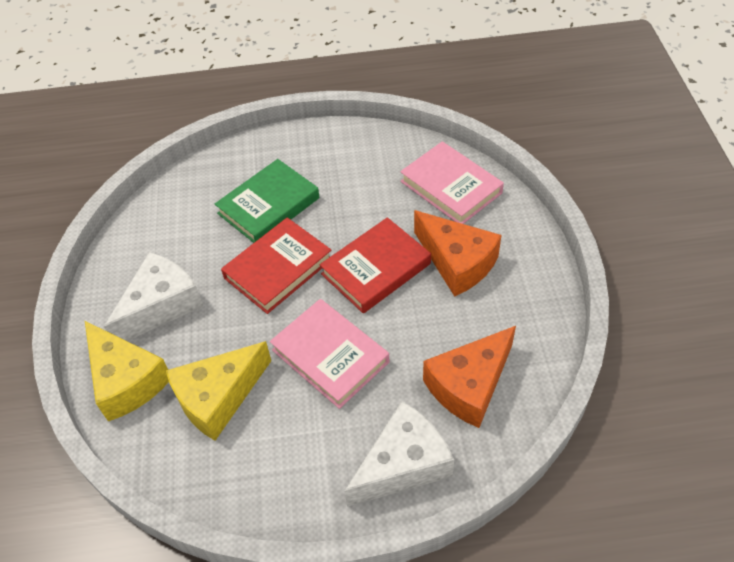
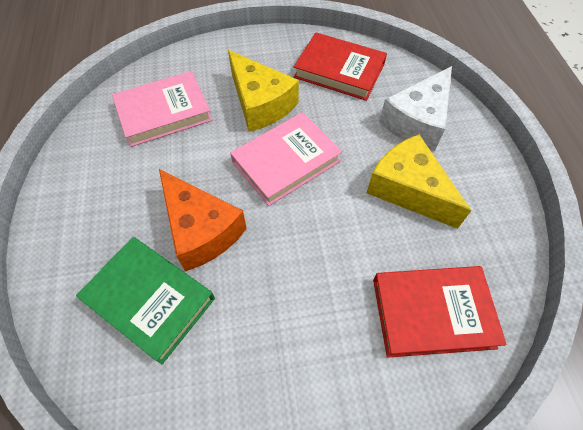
orange cheese: [414,210,502,297] [423,326,516,428] = 2 -> [159,169,247,271] = 1
white cheese: [104,252,203,341] [345,401,454,507] = 2 -> [379,66,452,151] = 1

